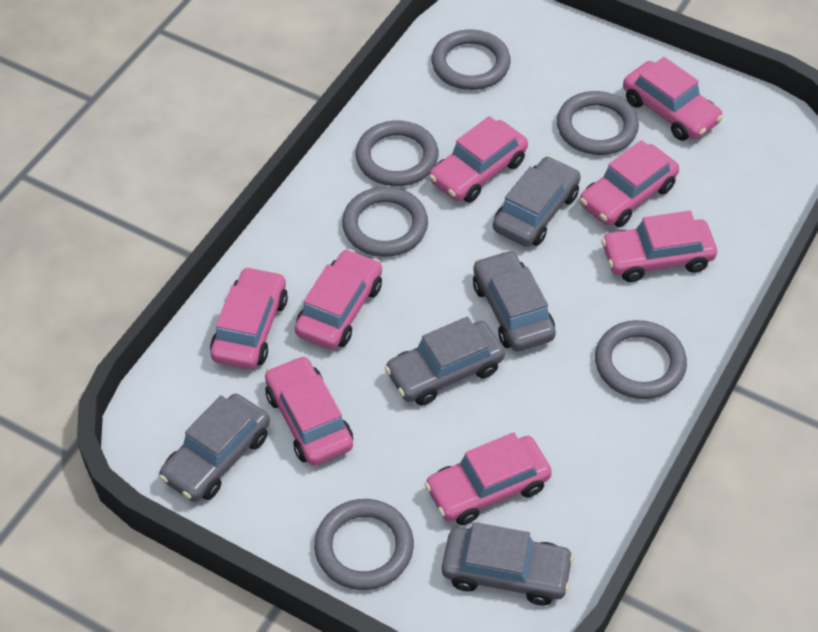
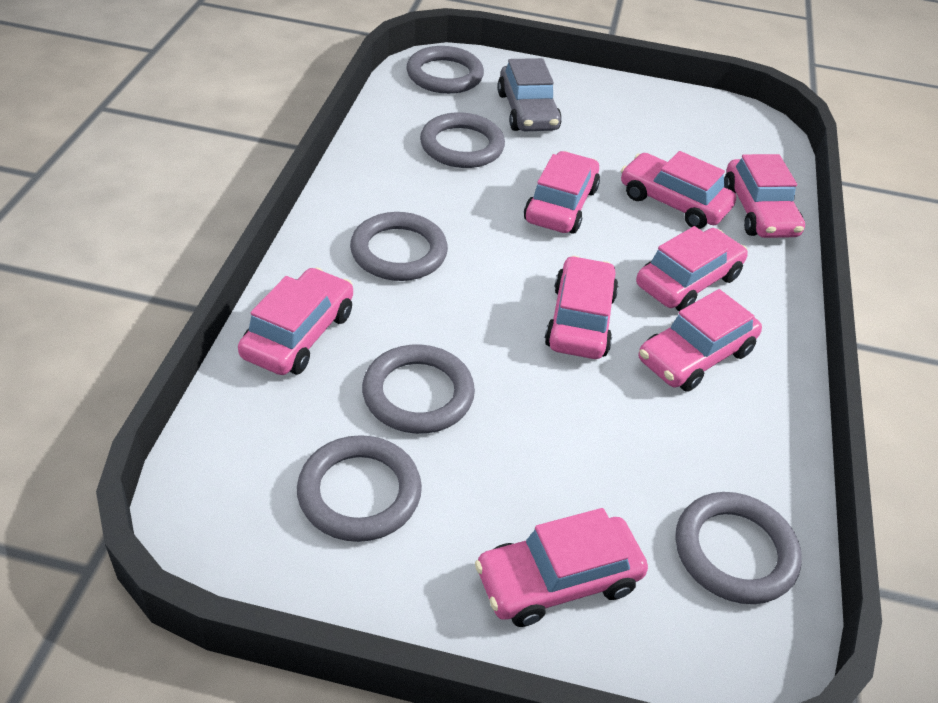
grey car: [159,394,270,502] [385,317,505,405] [442,522,574,606] [473,250,556,351] [493,156,581,247] = 5 -> [497,58,562,131] = 1

